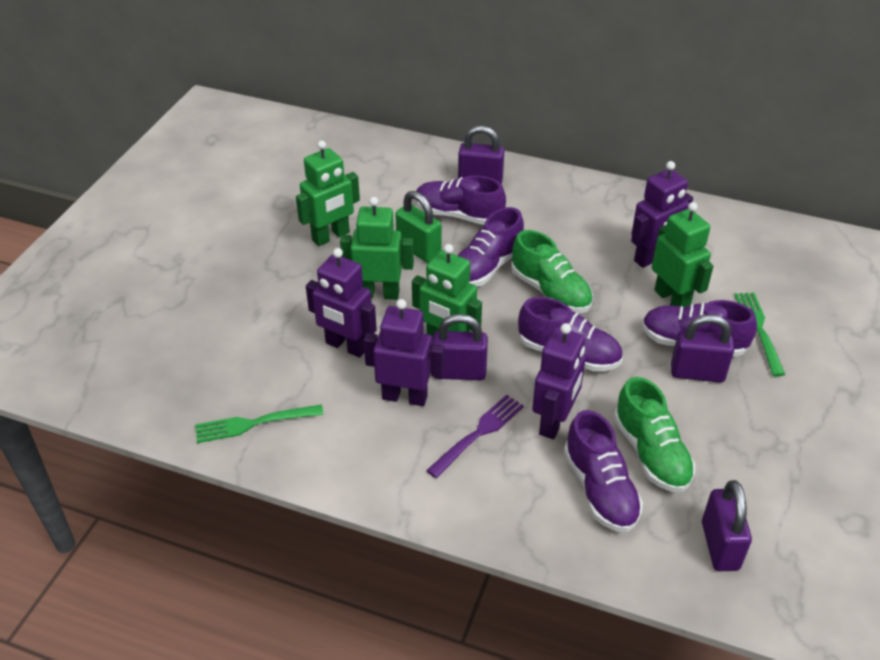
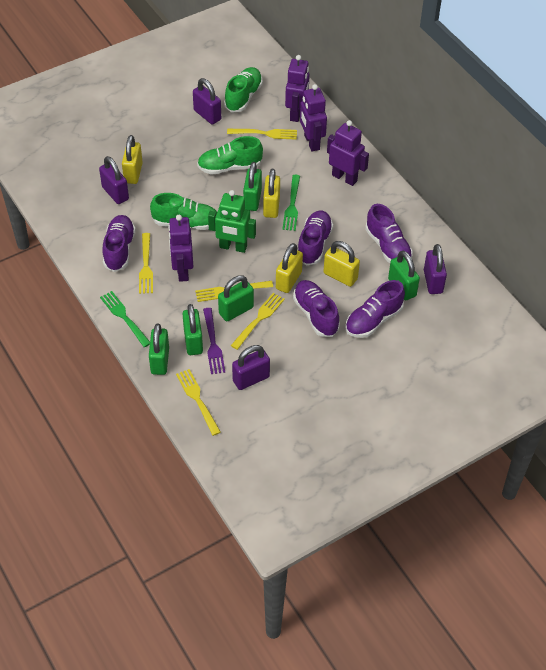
green padlock: [395,191,442,263] = 1 -> [149,324,169,375] [183,304,203,355] [218,275,254,321] [243,162,262,211] [388,251,420,300] = 5
green robot: [296,140,360,246] [340,197,414,300] [412,244,482,341] [652,202,714,307] = 4 -> [208,190,256,253] = 1
green shoe: [511,230,593,313] [614,377,695,492] = 2 -> [150,193,217,230] [197,136,263,175] [224,67,263,112] = 3
yellow fork: none = 0 -> [139,233,153,294] [176,369,221,436] [195,281,273,302] [227,129,297,140] [231,293,285,350] = 5
yellow padlock: none = 0 -> [122,135,143,184] [263,169,280,218] [276,243,303,293] [324,241,360,287] = 4

